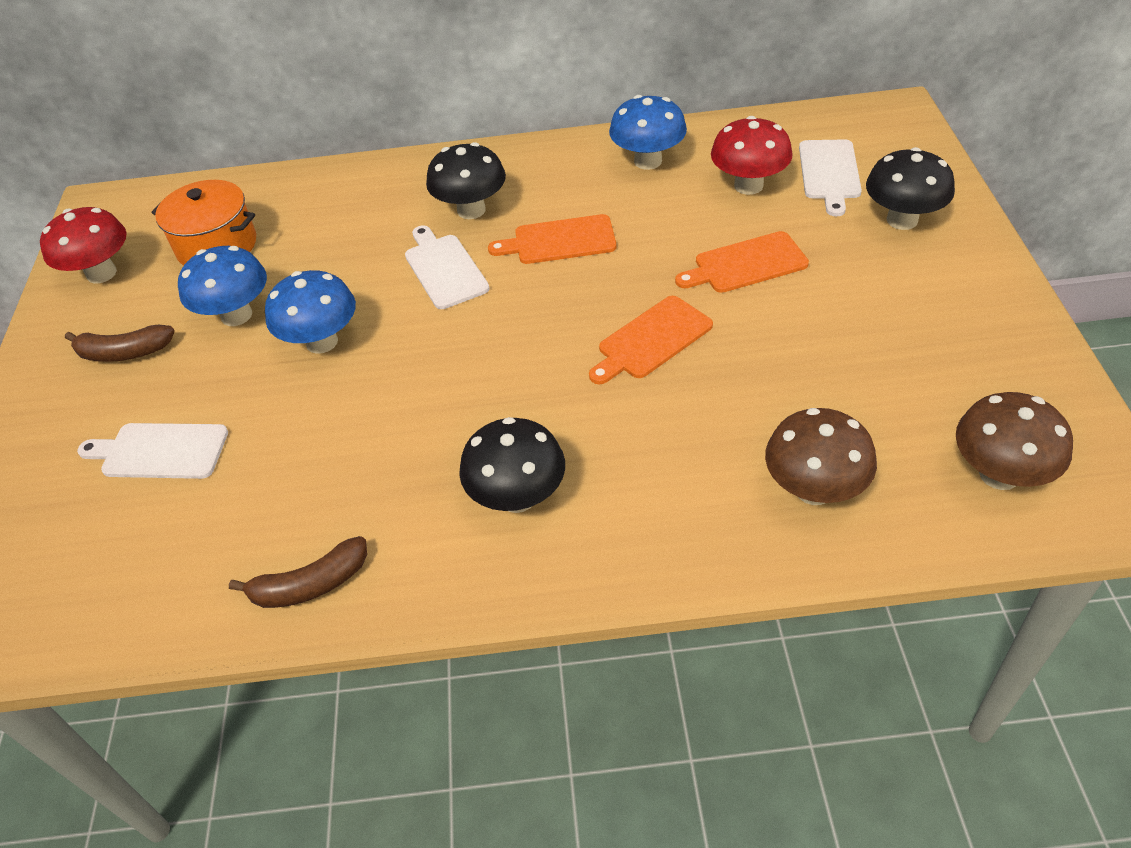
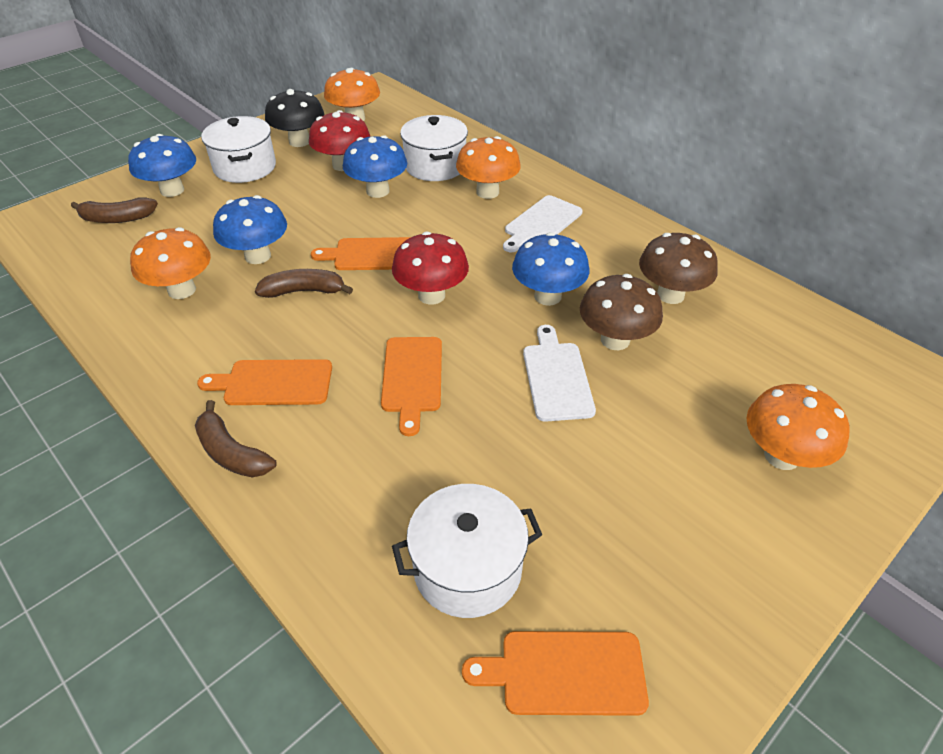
black mushroom: [426,142,506,219] [459,417,565,513] [866,147,955,230] = 3 -> [265,89,324,147] = 1
blue mushroom: [178,246,267,326] [265,270,356,354] [609,95,687,170] = 3 -> [128,134,196,197] [213,195,287,264] [343,135,407,198] [512,232,589,306] = 4
brown banana: [65,325,175,362] [229,536,367,608] = 2 -> [71,197,158,223] [195,400,277,477] [255,269,353,298] = 3
orange cutting board: [488,214,616,264] [589,296,713,384] [675,231,809,293] = 3 -> [197,359,332,405] [311,237,411,270] [381,337,442,436] [462,631,649,716] = 4
orange mushroom: none = 0 -> [130,227,211,299] [324,68,380,121] [456,136,521,199] [746,384,850,470] = 4
orange pot: [152,180,256,266] = 1 -> none = 0
white cutting board: [77,423,228,479] [405,225,490,309] [799,139,862,216] = 3 -> [503,195,583,252] [523,325,596,422] = 2
white pot: none = 0 -> [201,116,276,183] [392,484,542,618] [400,115,468,181] = 3

